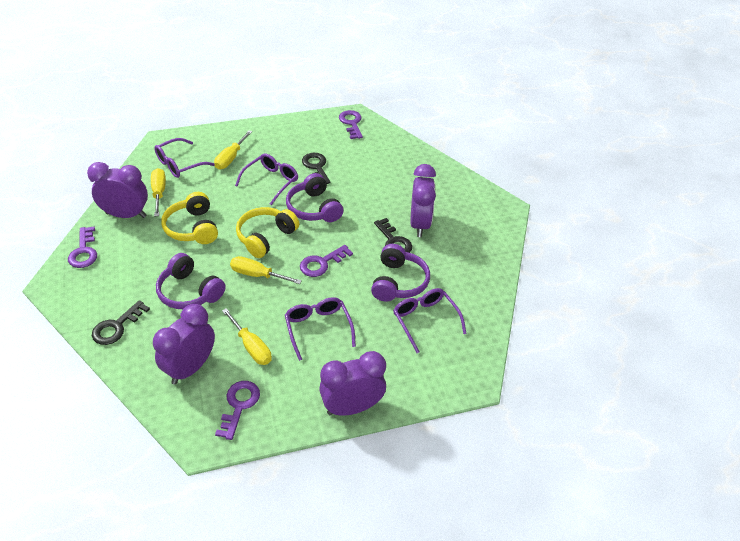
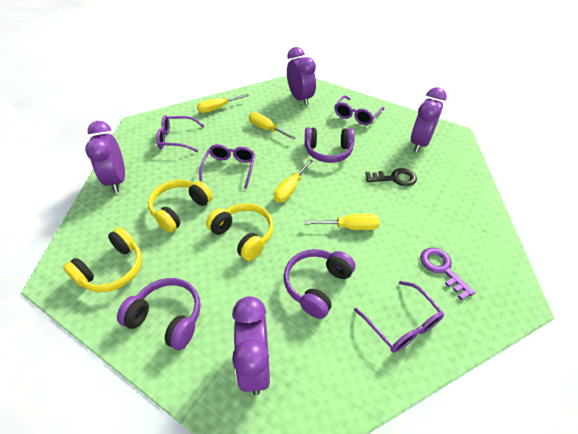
black key: [92,300,150,345] [302,153,330,184] [374,218,412,253] = 3 -> [365,168,417,186] = 1
purple key: [68,226,97,268] [215,381,260,440] [300,245,353,277] [339,110,363,139] = 4 -> [420,248,475,300] = 1
yellow headphones: [161,192,218,244] [236,207,299,258] = 2 -> [63,227,142,292] [148,180,213,233] [206,203,274,261] = 3

